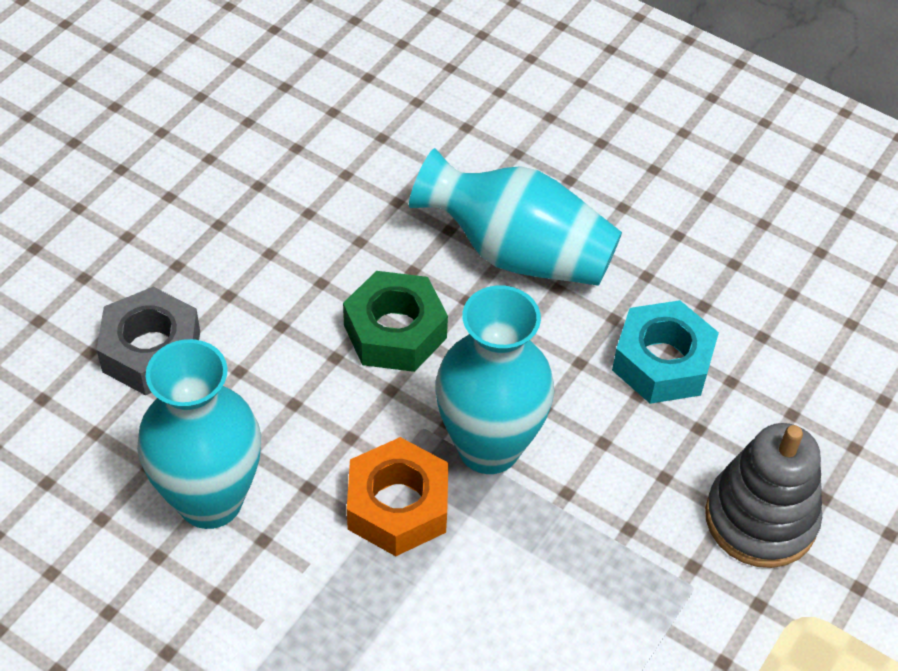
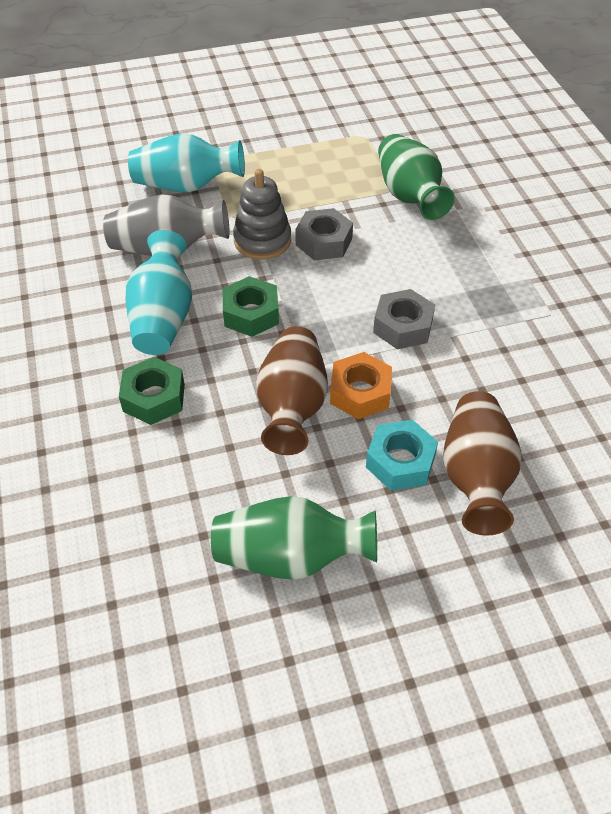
brown vase: none = 0 -> [256,326,328,455] [443,391,522,536] = 2
green nut: [343,271,448,372] = 1 -> [119,357,185,425] [223,276,279,337] = 2
green vase: none = 0 -> [211,496,377,580] [378,134,455,220] = 2
grey nut: [97,287,200,395] = 1 -> [295,208,353,260] [373,289,435,349] = 2
grey vase: none = 0 -> [103,195,229,256] = 1
turquoise vase: [137,339,261,529] [409,148,622,286] [436,285,554,474] = 3 -> [125,230,192,355] [128,133,245,192] = 2

